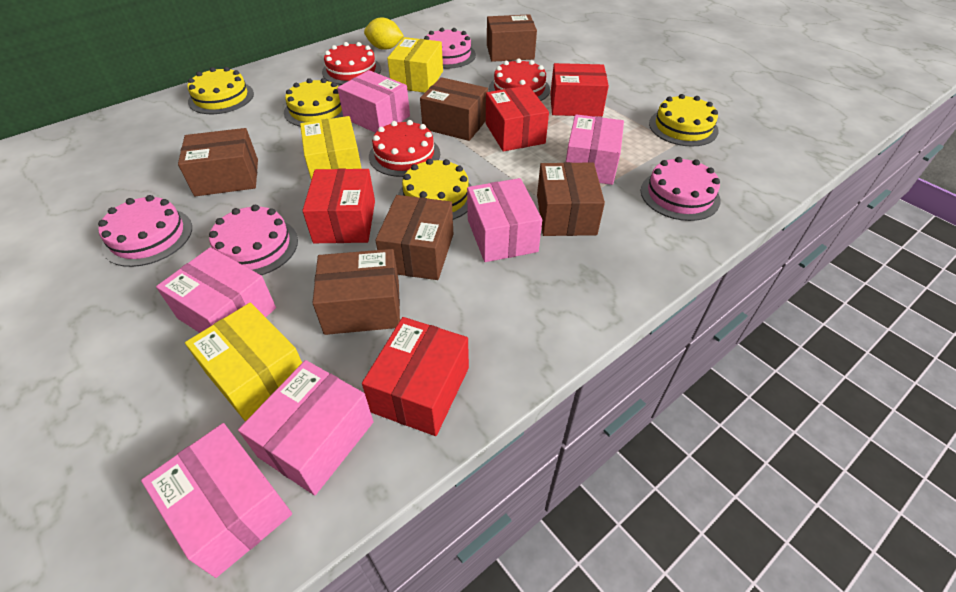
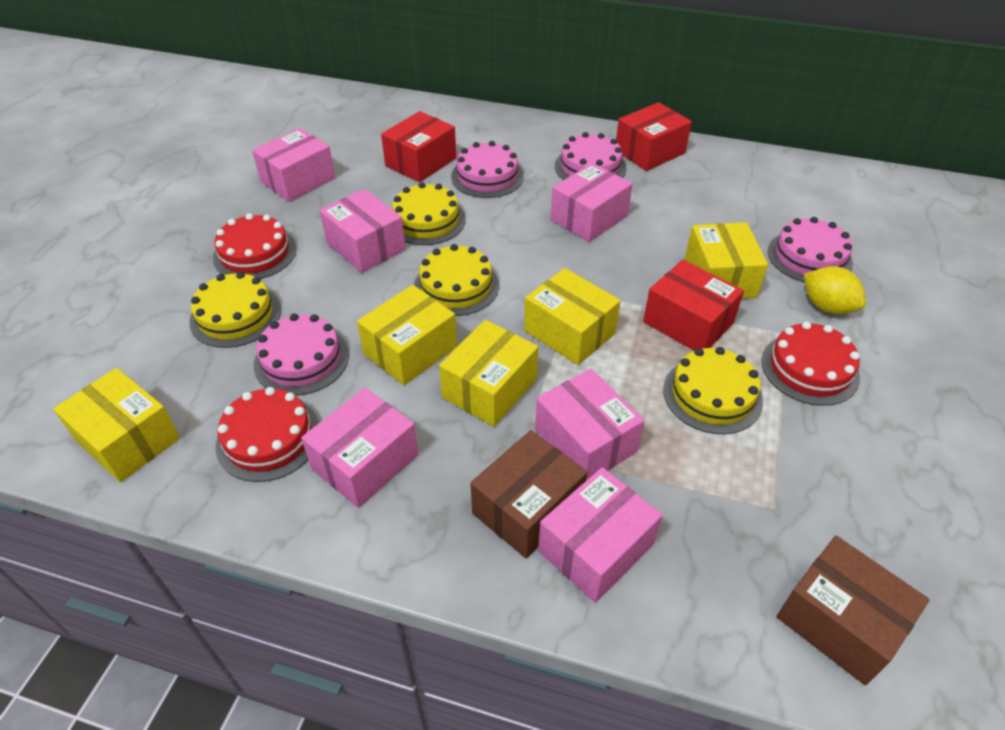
brown box: [178,128,258,196] [313,249,400,335] [375,195,453,280] [420,77,488,141] [487,14,537,62] [537,162,605,236] = 6 -> [470,430,587,559] [776,536,930,685] = 2
red box: [302,169,375,243] [362,317,469,436] [486,85,549,152] [550,63,609,117] = 4 -> [381,111,456,182] [616,102,692,171] [643,260,744,351] = 3
yellow box: [185,303,302,422] [300,116,362,180] [387,37,443,93] = 3 -> [53,368,180,482] [357,285,457,385] [439,320,538,427] [524,268,621,365] [685,222,768,299] = 5

